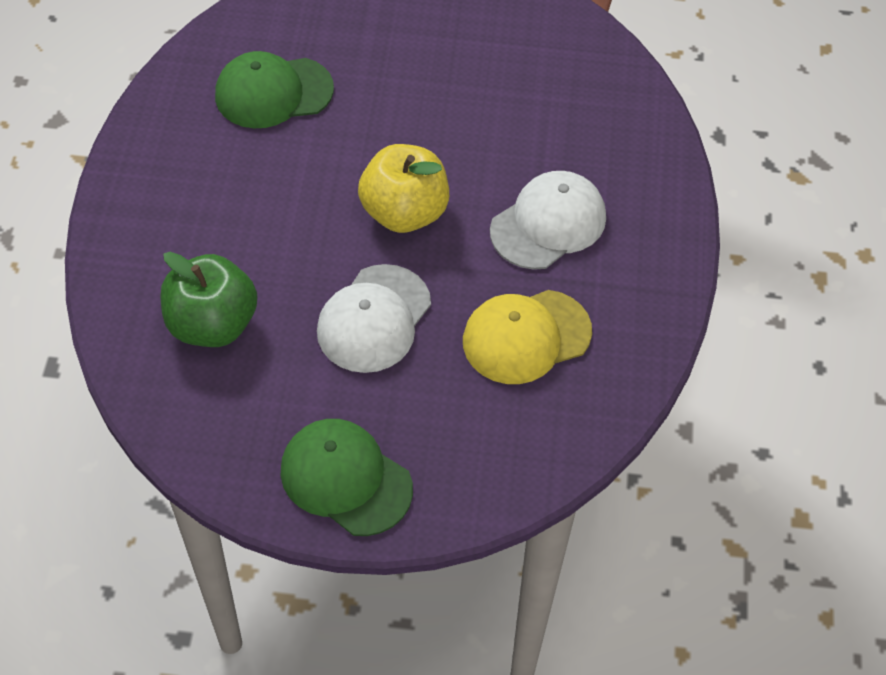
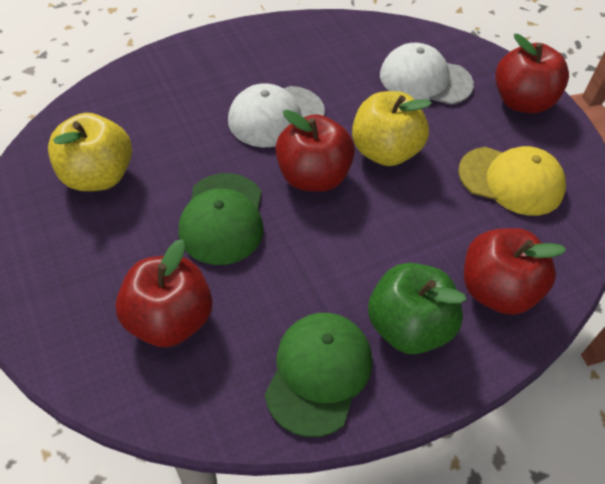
red apple: none = 0 -> [115,239,212,347] [275,110,355,192] [464,228,566,315] [495,34,569,113] = 4
yellow apple: [358,144,449,233] = 1 -> [48,113,132,191] [352,91,432,166] = 2

